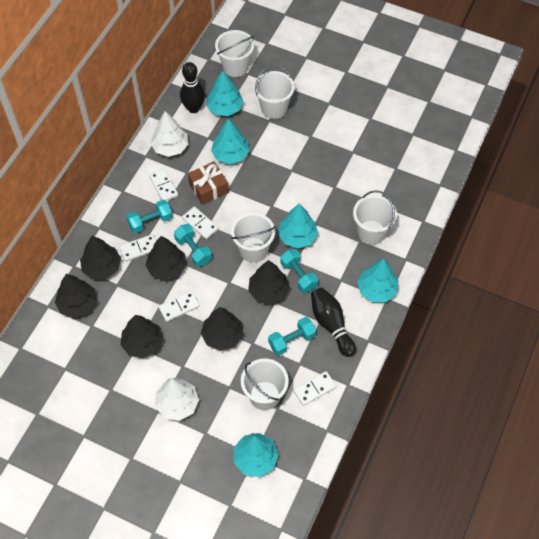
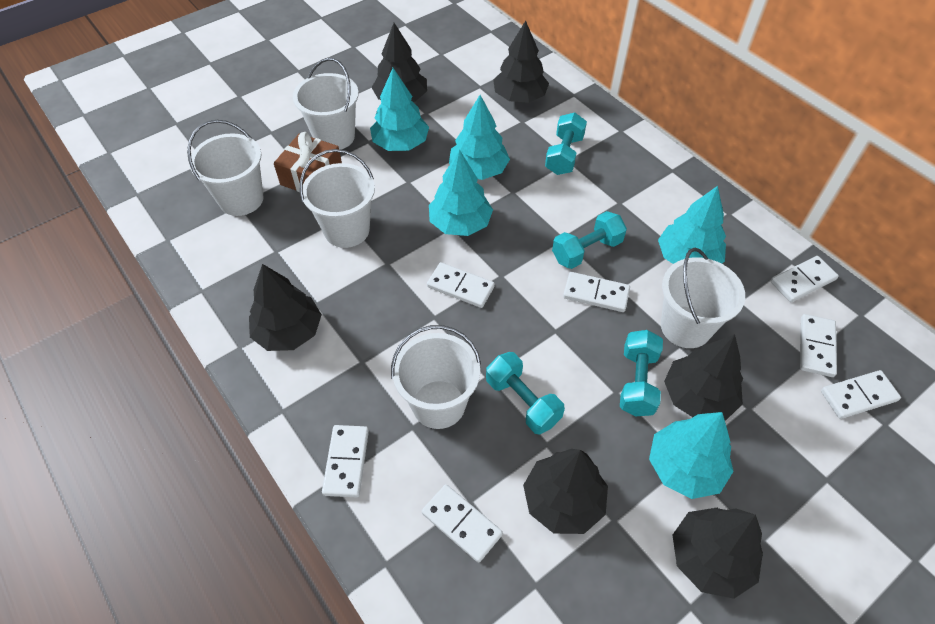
black bowling pin: [180,62,205,113] [311,288,356,357] = 2 -> none = 0
white domino: [119,234,156,262] [149,168,178,201] [158,291,200,322] [182,206,219,239] [293,371,336,406] = 5 -> [322,425,369,498] [422,484,503,563] [427,262,495,308] [563,272,630,312] [771,256,839,302] [800,314,837,377] [821,370,901,419] = 7
white tree: [150,111,188,157] [155,378,199,421] = 2 -> none = 0

